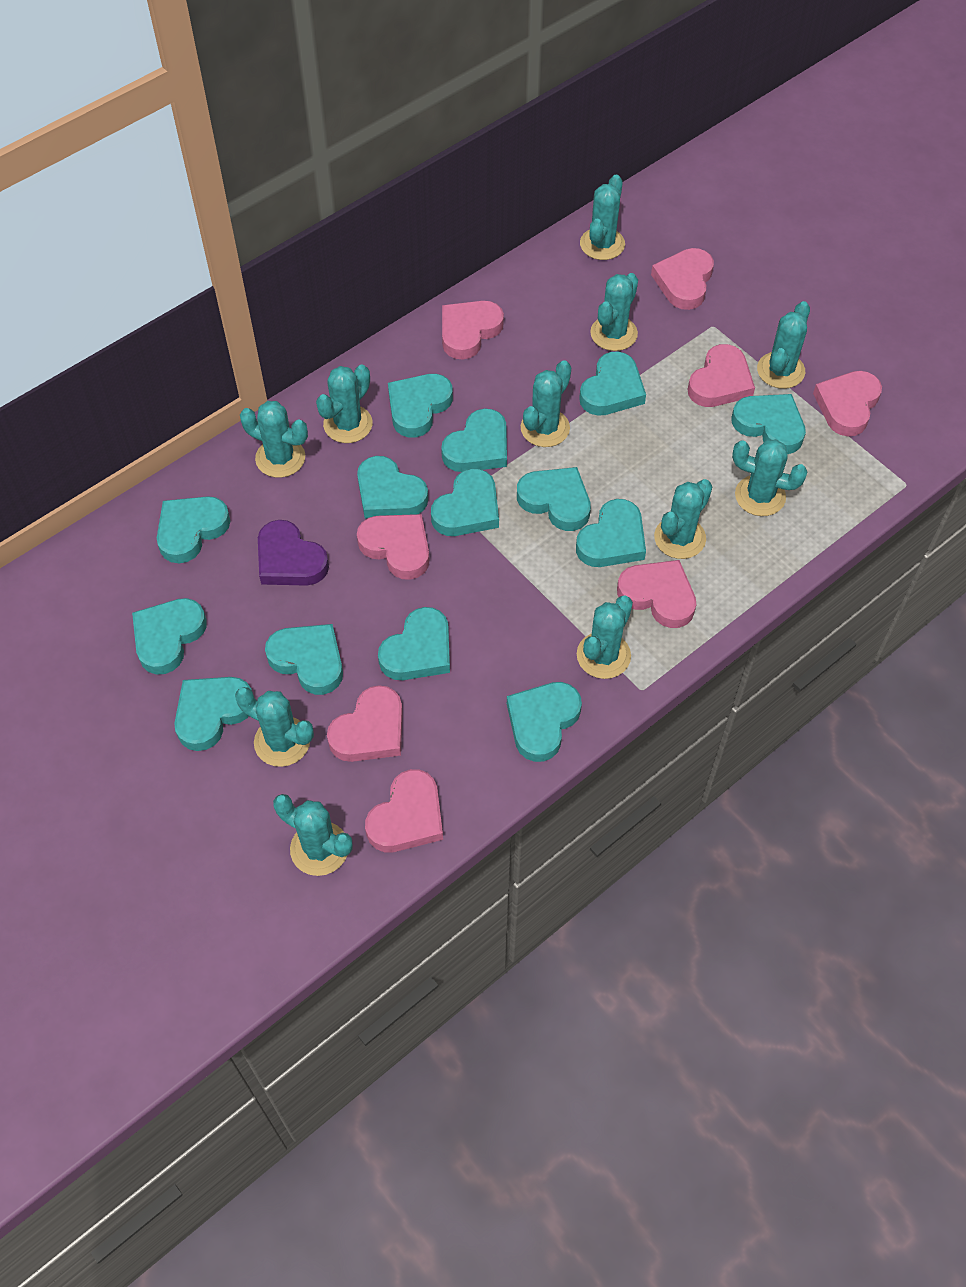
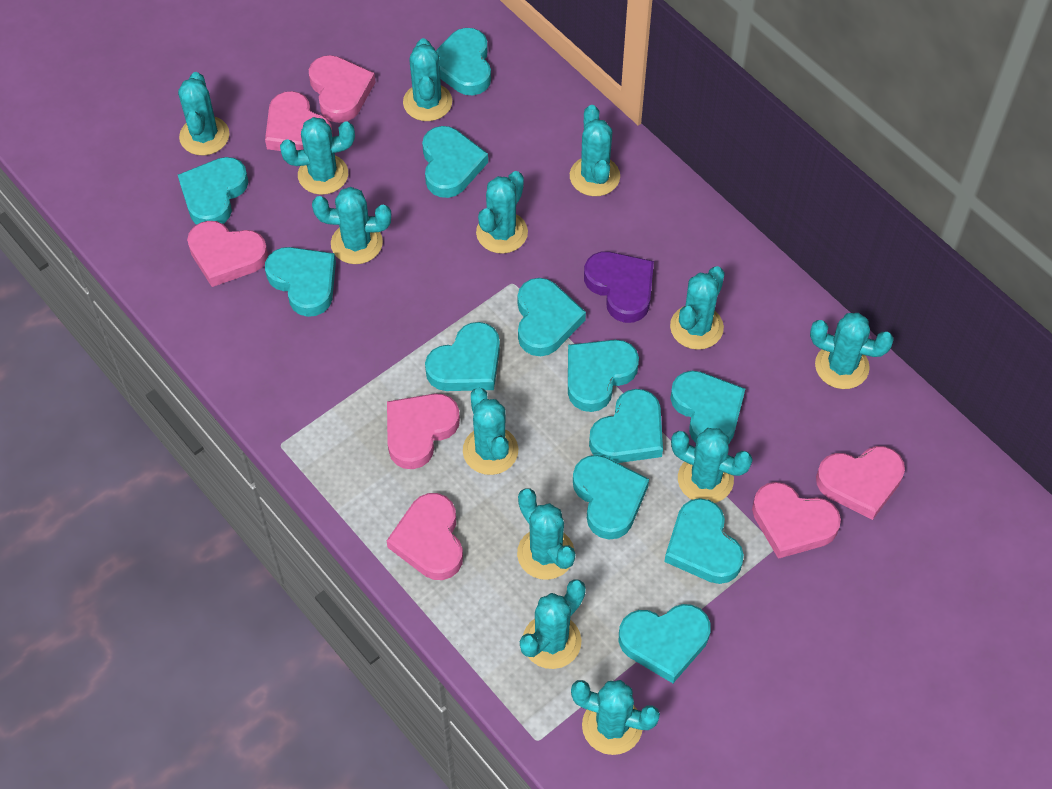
pink heart: [327,685,403,762] [357,514,429,580] [365,769,443,852] [442,301,504,360] [617,560,697,628] [651,248,714,310] [687,344,755,407] [813,371,882,436] = 8 -> [187,221,268,287] [265,91,333,151] [309,55,376,123] [387,393,460,469] [387,493,463,580] [752,482,841,559] [816,446,905,520] = 7
turquoise cactus: [235,687,314,767] [240,401,308,478] [273,794,353,876] [316,365,373,443] [521,360,572,447] [577,596,633,679] [580,174,625,260] [590,273,638,351] [654,479,712,559] [732,439,808,516] [757,301,810,389] = 11 -> [178,72,230,155] [280,117,355,195] [312,187,391,264] [403,38,452,121] [463,388,518,475] [476,171,528,254] [517,488,575,580] [520,579,586,669] [570,105,620,196] [571,680,660,755] [670,266,725,350] [671,428,752,503] [810,313,894,389] = 13
turquoise heart: [132,598,207,675] [157,496,231,563] [174,677,252,751] [265,624,343,695] [357,456,428,519] [378,607,450,680] [388,374,453,438] [431,469,499,536] [441,409,507,472] [507,682,582,762] [517,467,591,531] [576,499,646,567] [579,352,646,416] [732,394,806,454] = 14 -> [178,157,248,224] [265,247,336,317] [422,126,488,198] [425,322,500,391] [436,28,491,95] [518,278,586,356] [568,340,639,412] [573,455,649,540] [589,389,663,463] [619,604,711,683] [664,498,744,584] [670,371,745,444] = 12

